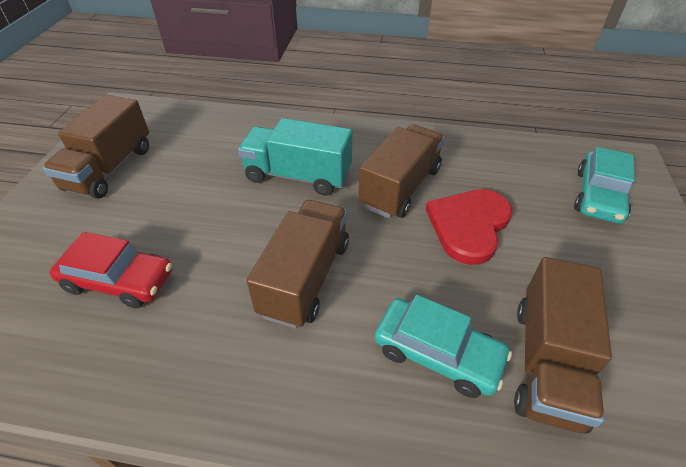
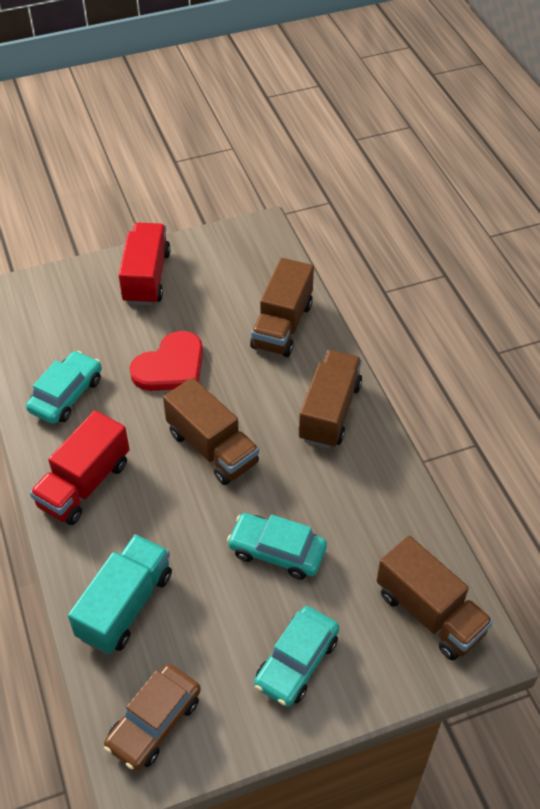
brown car: none = 0 -> [104,664,201,771] = 1
red car: [50,232,172,308] = 1 -> none = 0
red truck: none = 0 -> [30,410,130,525] [119,223,171,305] = 2
turquoise car: [375,295,512,398] [574,147,635,224] = 2 -> [26,351,102,424] [227,513,327,580] [254,606,339,707] = 3

